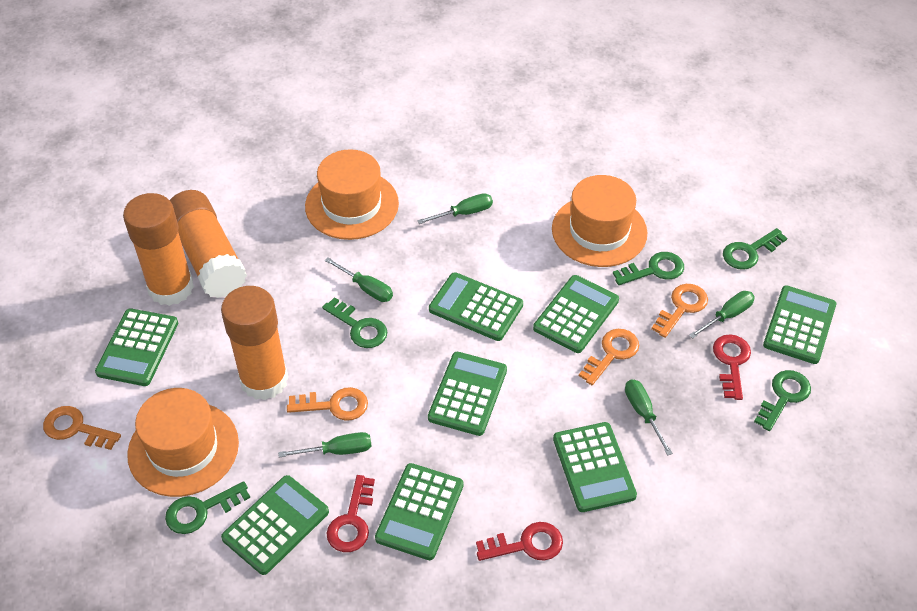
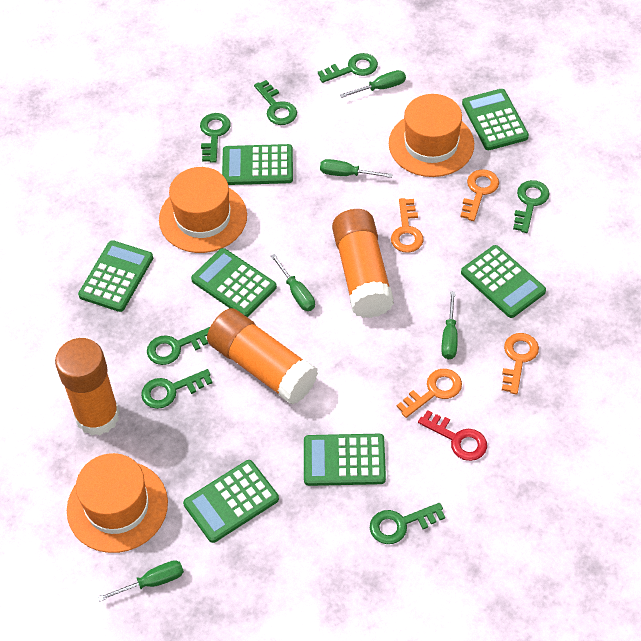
green calculator: [95,308,178,386] [221,475,329,575] [375,463,463,560] [428,352,507,436] [429,272,523,341] [533,275,619,353] [553,422,637,512] [763,285,836,364] = 8 -> [78,240,153,312] [183,460,279,543] [191,248,277,317] [222,144,293,185] [304,434,386,486] [461,245,546,318] [462,89,529,150] = 7
green key: [165,482,250,534] [322,297,387,348] [613,252,684,285] [723,228,787,270] [754,370,811,431] = 5 -> [141,369,212,409] [147,327,210,365] [200,113,231,163] [254,80,297,125] [318,53,378,83] [370,503,445,544] [513,180,550,233] = 7
red key: [326,475,375,552] [476,522,563,561] [713,334,751,400] = 3 -> [418,410,487,461] = 1

